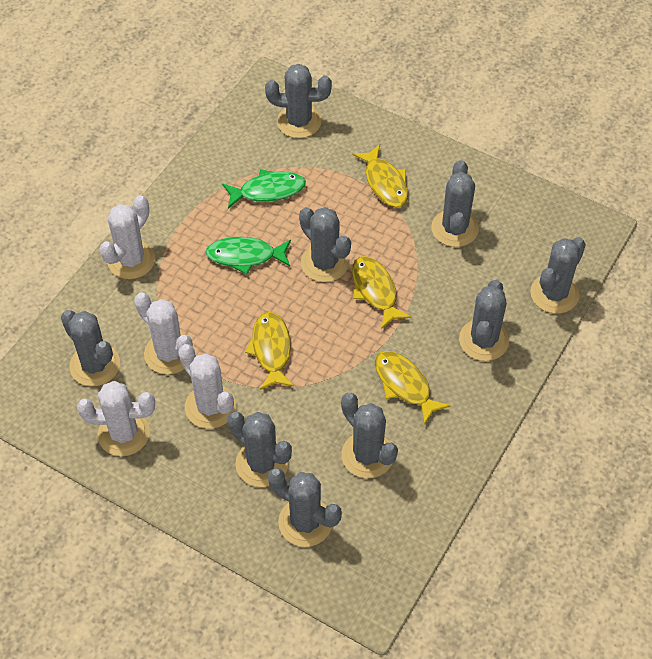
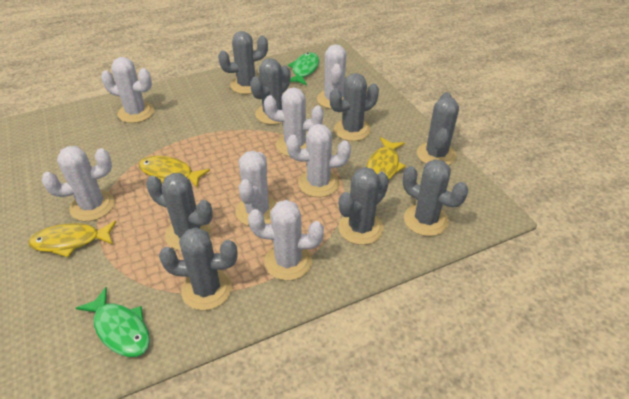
grey cactus: [61,310,120,386] [228,412,292,487] [265,64,332,138] [268,468,342,547] [299,207,351,282] [341,393,398,478] [431,160,479,247] [459,280,509,361] [530,237,586,313] = 9 -> [146,173,213,251] [159,227,237,310] [218,31,268,94] [250,58,290,125] [330,73,379,141] [338,167,389,245] [403,159,468,236] [417,92,459,165] = 8
white cactus: [77,381,155,456] [99,195,155,279] [134,292,194,375] [178,344,236,429] = 4 -> [42,146,115,221] [101,57,154,123] [235,151,277,226] [248,200,324,281] [264,87,323,157] [287,124,351,197] [317,44,346,109] = 7
yellow fish: [245,312,294,390] [352,256,411,329] [353,144,408,207] [375,351,451,425] = 4 -> [28,221,116,257] [138,156,210,188] [366,137,406,180] = 3

